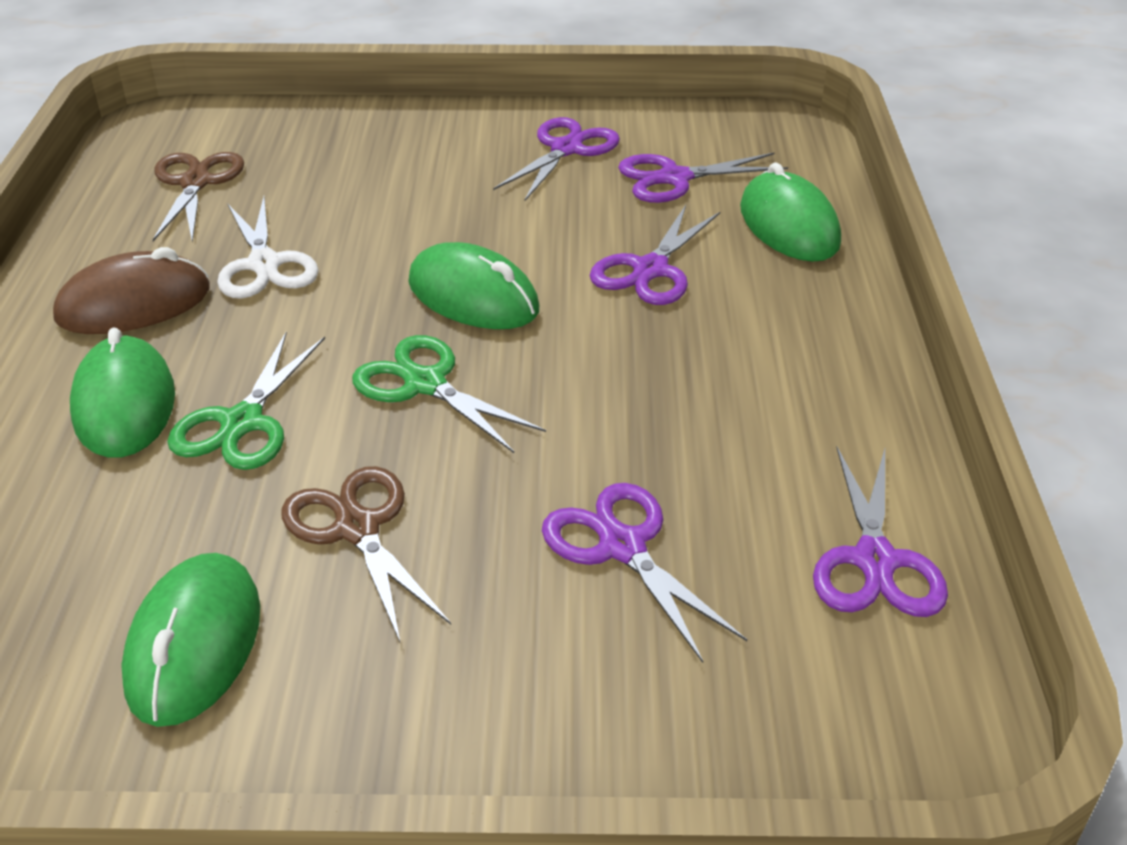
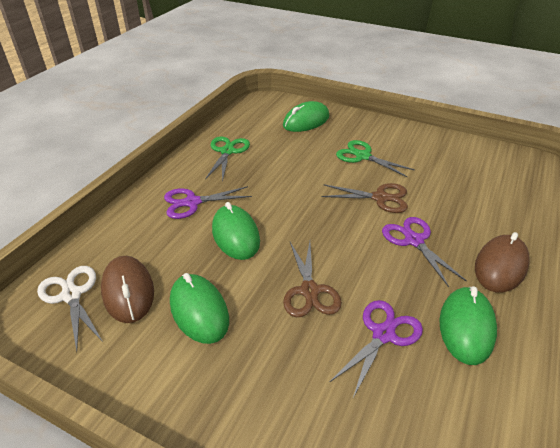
brown mouse: [53,247,210,334] = 1 -> [101,256,154,323] [475,232,530,293] = 2
purple scissors: [493,117,620,201] [542,483,747,663] [589,205,720,305] [618,153,788,203] [813,447,948,617] = 5 -> [164,186,252,219] [330,300,423,398] [382,217,467,287] = 3

